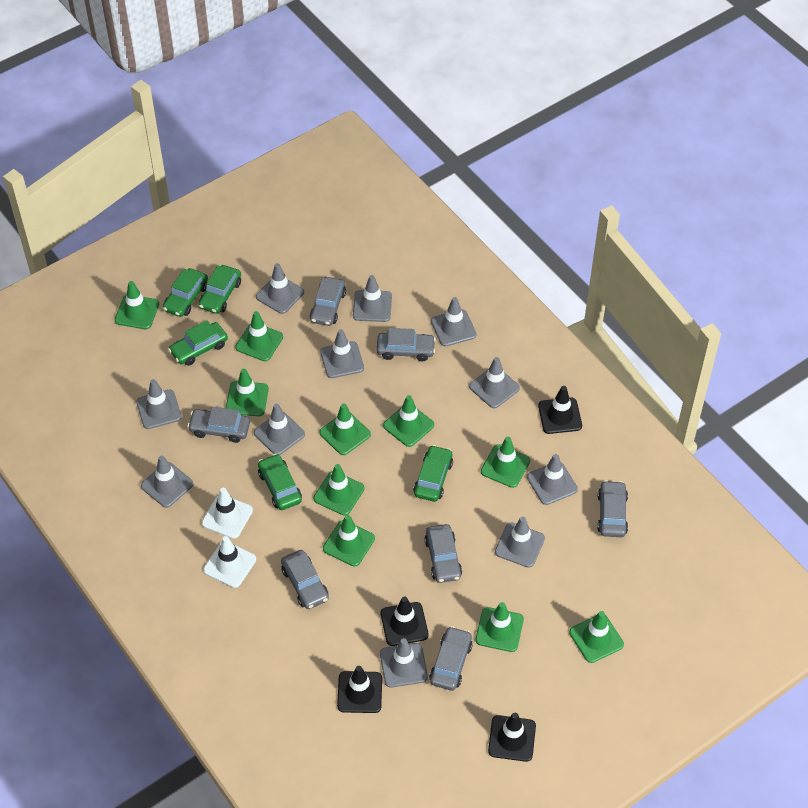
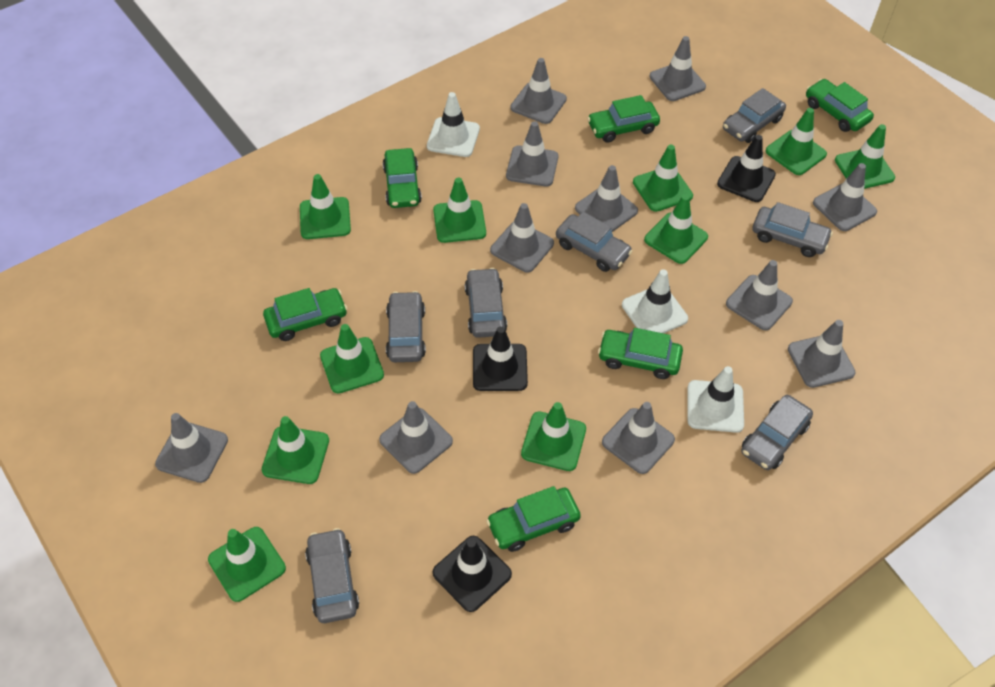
black traffic cone: [337,666,382,713] [381,597,429,646] [488,713,536,762] [538,386,582,434] = 4 -> [433,536,512,612] [473,326,528,391] [717,135,776,202] = 3
green car: [162,268,208,317] [168,321,228,366] [198,265,241,314] [258,454,302,510] [413,445,453,502] = 5 -> [263,288,347,341] [383,148,422,208] [486,486,581,552] [587,95,660,143] [598,328,683,379] [806,79,874,132] = 6
white traffic cone: [202,488,253,539] [203,536,256,588] = 2 -> [427,92,480,157] [622,269,688,333] [688,366,744,433] = 3

